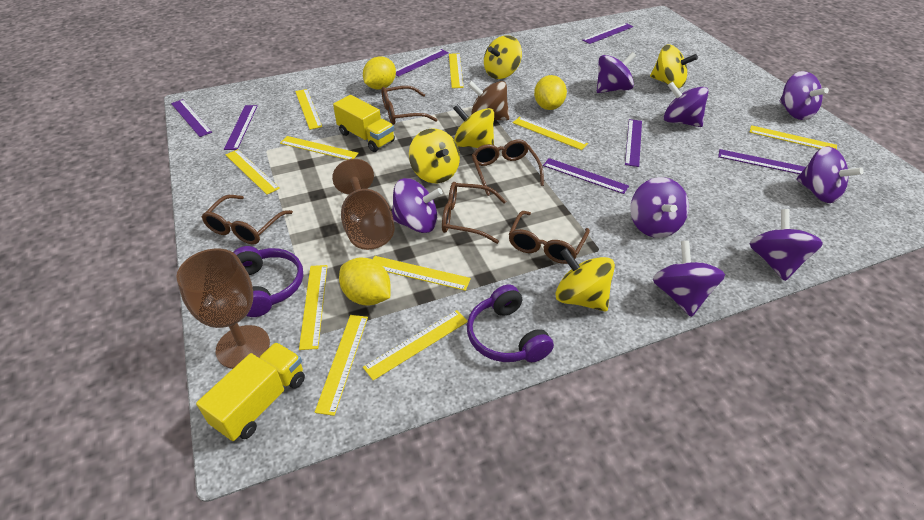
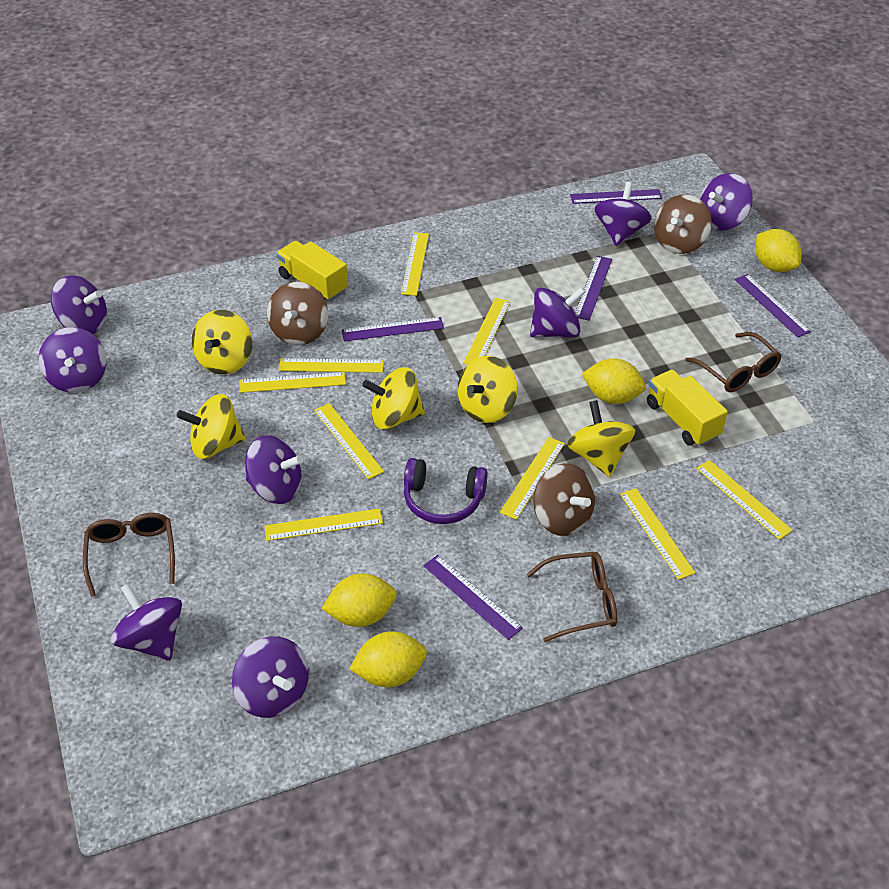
brown glasses: [202,195,293,244] [381,86,438,125] [442,182,506,244] [472,139,544,196] [508,211,590,264] = 5 -> [83,513,175,597] [526,552,617,642] [685,332,782,392] = 3
brown goblet: [176,248,270,369] [332,159,395,250] = 2 -> none = 0
brown spinning top: [468,81,509,120] = 1 -> [267,282,328,345] [533,463,595,536] [654,195,712,254] = 3
purple headphones: [233,246,304,317] [467,285,554,362] = 2 -> [404,458,488,524] = 1
purple ruler: [171,99,212,137] [224,105,257,150] [396,49,449,77] [543,158,629,194] [582,23,633,44] [625,119,642,167] [718,149,805,174] = 7 -> [342,317,444,341] [423,555,523,640] [570,189,662,204] [575,256,612,321] [735,274,811,338] = 5
yellow lemon: [339,258,391,305] [363,56,396,90] [534,75,567,110] = 3 -> [321,574,397,627] [349,632,427,687] [582,358,646,404] [756,229,802,272] = 4
yellow ruler: [225,149,280,195] [280,136,359,160] [295,89,322,130] [299,265,327,350] [315,315,368,416] [363,310,468,381] [373,256,471,291] [449,53,464,88] [513,117,588,150] [750,125,837,149] = 10 -> [240,372,346,393] [265,508,383,541] [279,358,384,373] [314,403,384,479] [401,233,429,296] [463,298,511,364] [500,437,565,520] [620,488,696,580] [696,460,793,540] = 9

